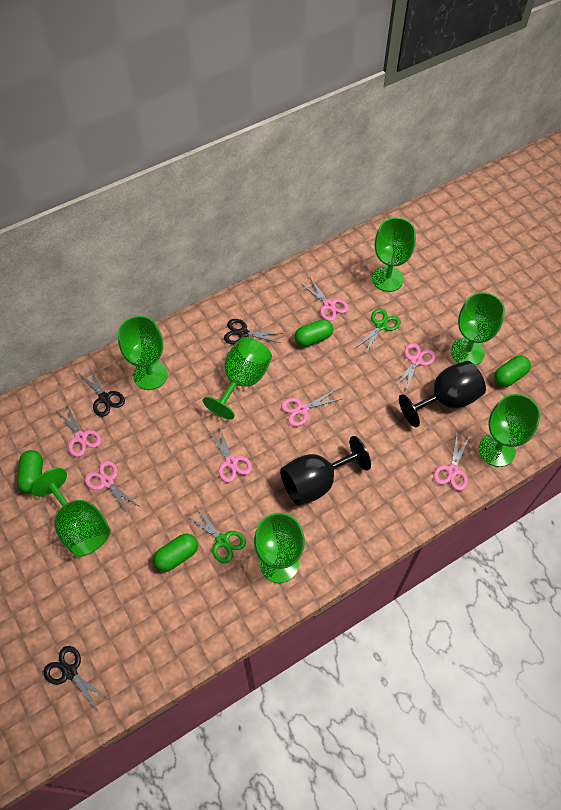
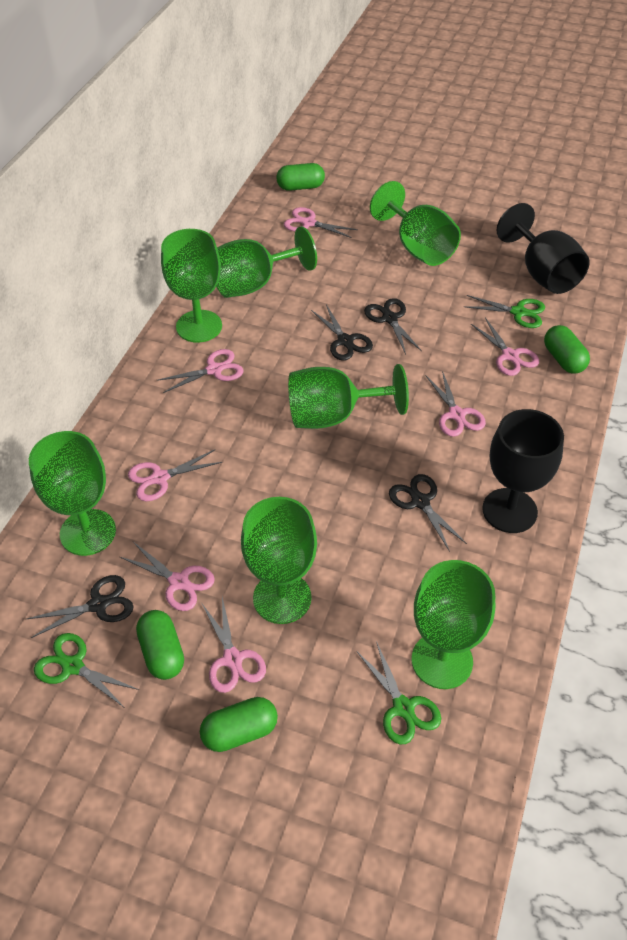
black scissors: [44,646,109,712] [79,366,125,417] [224,319,283,344] = 3 -> [26,575,134,638] [311,304,373,361] [364,298,422,354] [389,474,467,552] = 4
green scissors: [187,506,246,563] [355,308,401,355] = 2 -> [34,633,139,708] [356,641,441,744] [464,295,545,328] = 3

